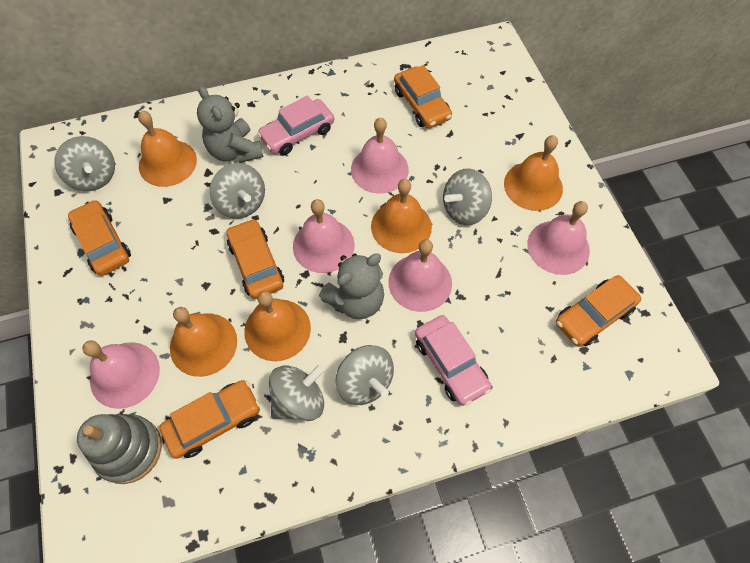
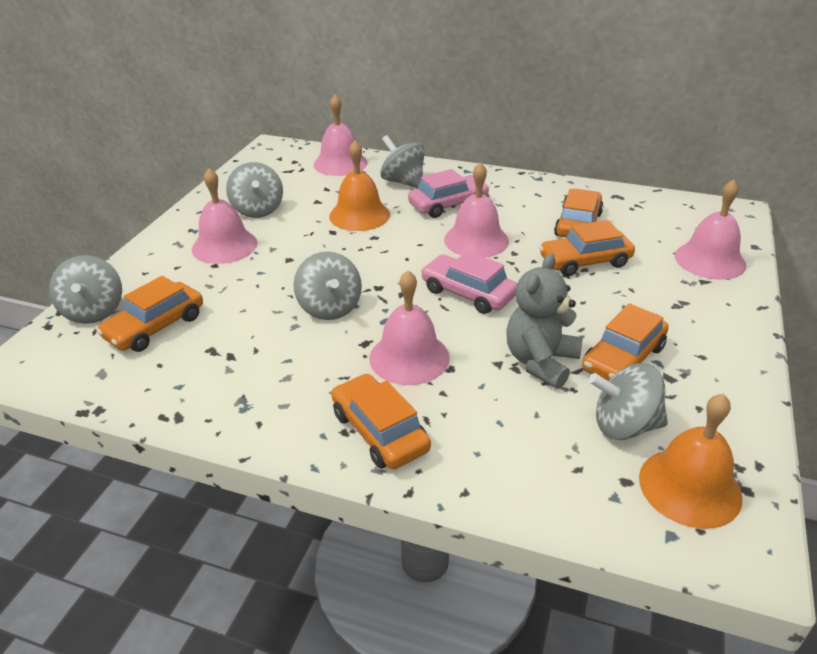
grey stacking toy: [77,414,162,484] = 1 -> none = 0
grey teddy bear: [197,86,263,163] [319,253,384,319] = 2 -> [506,254,583,389] = 1
orange bell: [138,111,197,187] [170,307,237,377] [244,291,311,361] [371,179,432,253] [504,135,563,211] = 5 -> [329,140,390,231] [639,393,743,529] = 2

